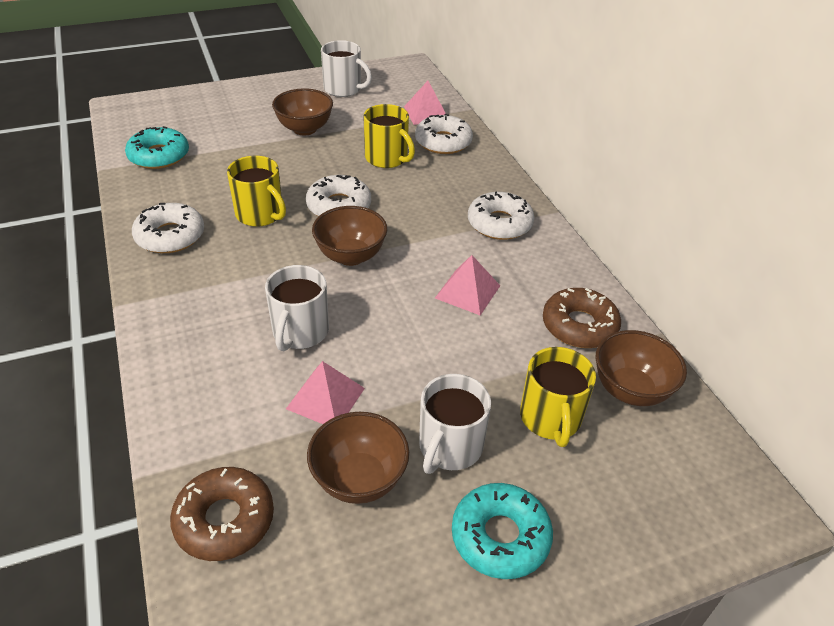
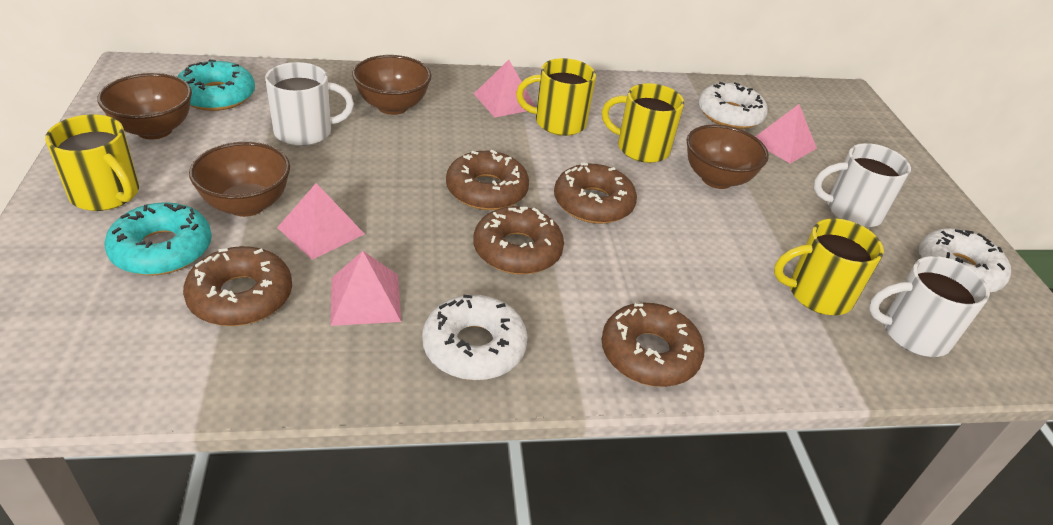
brown donut: [170,467,274,561] [543,288,621,348] = 2 -> [183,246,292,326] [446,150,529,210] [473,206,564,275] [554,163,637,224] [601,303,704,387] = 5
pink pyramid: [286,361,365,424] [404,81,446,125] [435,255,500,315] = 3 -> [277,183,364,260] [330,251,401,326] [474,60,536,118] [755,104,817,164] = 4
white donut: [132,203,204,253] [306,175,371,216] [415,114,473,154] [468,191,535,240] = 4 -> [422,295,528,380] [699,82,768,129] [919,228,1011,293] = 3
yellow mug: [227,156,286,227] [363,104,415,168] [520,347,596,447] = 3 -> [45,114,139,211] [516,58,596,136] [602,83,684,163] [774,218,884,315] = 4

